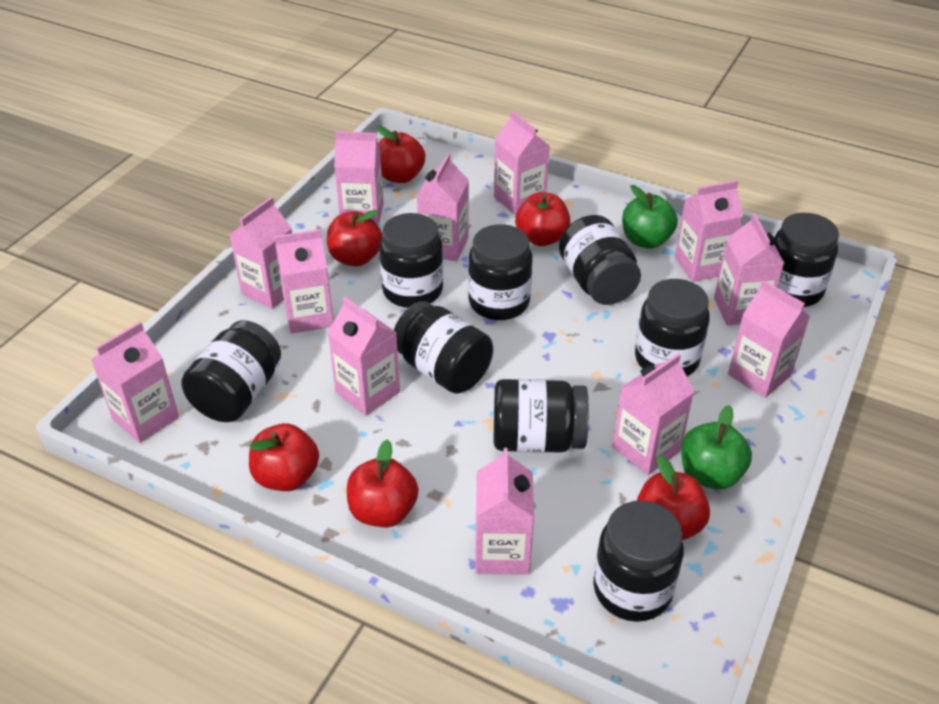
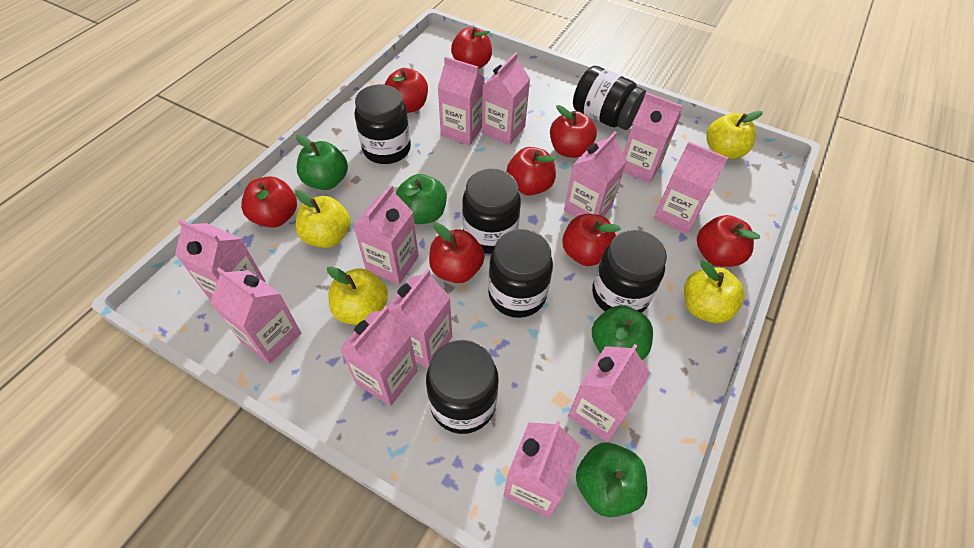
black jar: [181,320,281,422] [379,213,443,308] [394,301,493,393] [468,224,532,320] [494,379,589,453] [559,215,641,305] [593,501,684,622] [635,279,710,376] [774,213,839,307] = 9 -> [355,84,411,164] [426,340,499,434] [462,169,521,254] [488,229,553,318] [573,66,646,130] [592,230,667,313] = 6
green apple: [622,185,678,249] [681,405,752,490] = 2 -> [296,135,348,190] [396,174,447,224] [576,443,648,517] [592,305,653,360] = 4
red apple: [249,423,319,491] [327,210,382,266] [347,439,418,527] [377,126,425,183] [515,192,570,246] [637,455,710,541] = 6 -> [241,176,297,228] [384,68,428,113] [429,223,485,283] [451,27,492,69] [507,147,556,196] [550,105,597,158] [562,214,621,266] [697,215,760,267] = 8
yellow apple: none = 0 -> [295,190,351,248] [327,266,388,325] [684,260,745,323] [706,111,763,159] = 4

